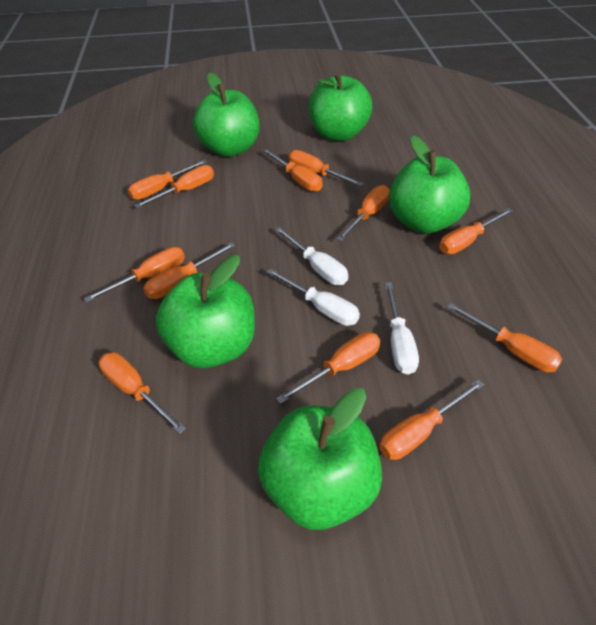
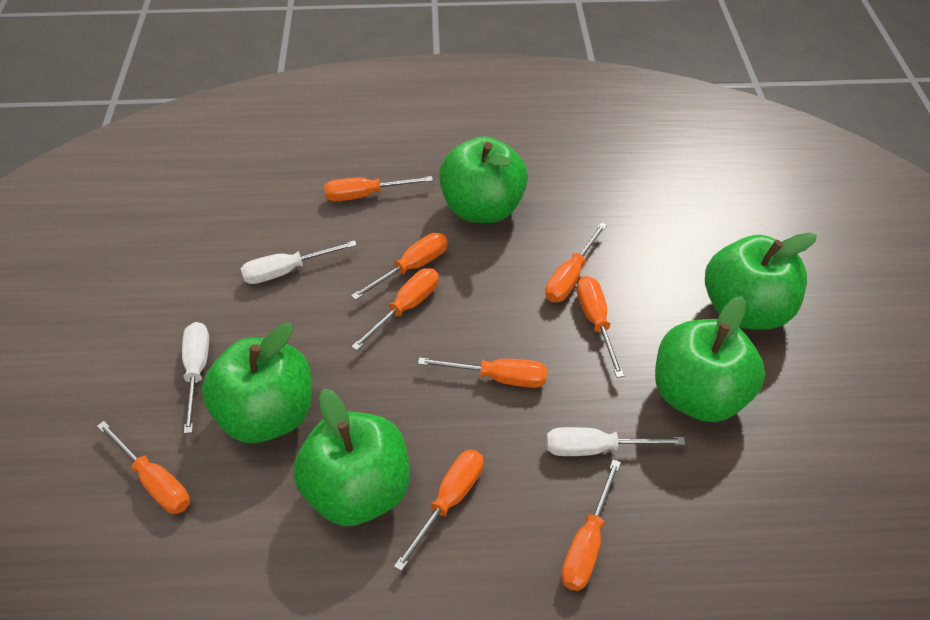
orange screwdriver: [84,247,185,302] [99,352,186,434] [128,159,207,200] [134,165,214,209] [143,242,236,299] [263,149,323,192] [276,332,380,404] [288,150,364,186] [336,185,390,241] [379,379,484,460] [439,208,513,254] [447,303,562,372] = 12 -> [97,421,190,514] [324,176,433,201] [351,233,448,300] [351,268,439,351] [394,450,483,571] [418,357,547,388] [545,222,607,302] [561,459,621,591] [577,276,624,378] = 9

